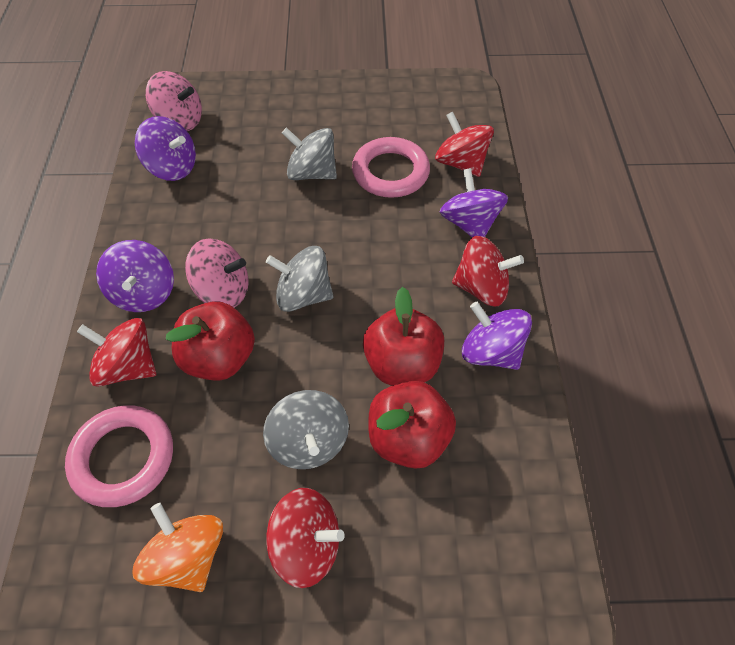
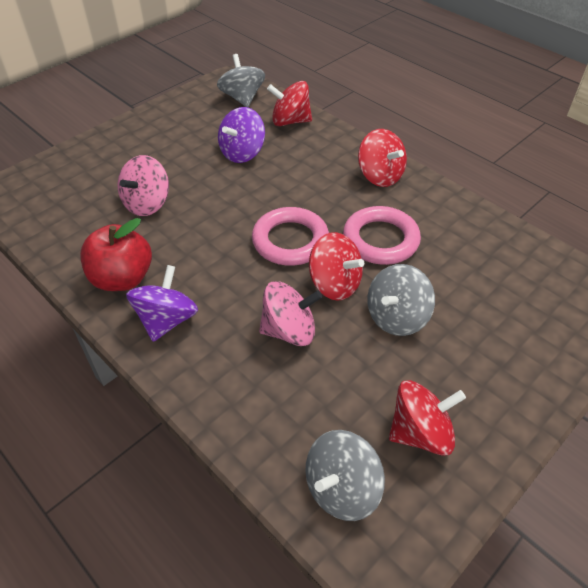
orange spinning top: [132,503,223,592] = 1 -> none = 0
purple spinning top: [96,240,174,312] [135,116,196,181] [440,168,508,237] [462,302,532,370] = 4 -> [126,265,198,342] [218,107,265,163] = 2
red apple: [166,301,255,381] [363,287,444,386] [368,381,456,469] = 3 -> [80,218,152,291] = 1

